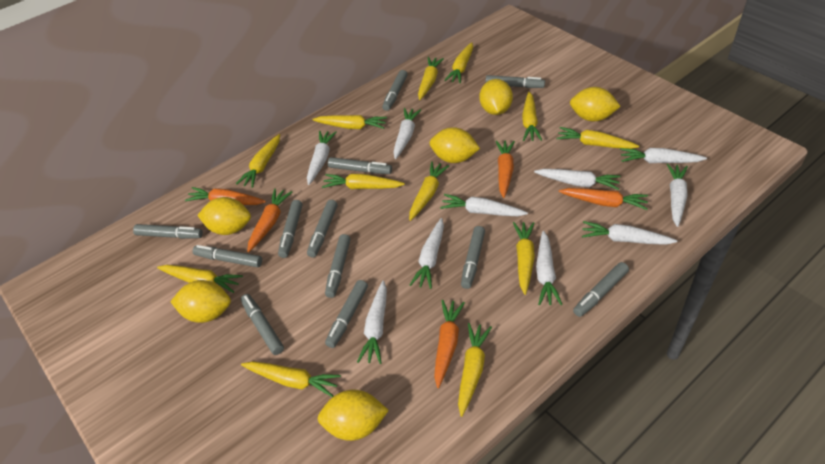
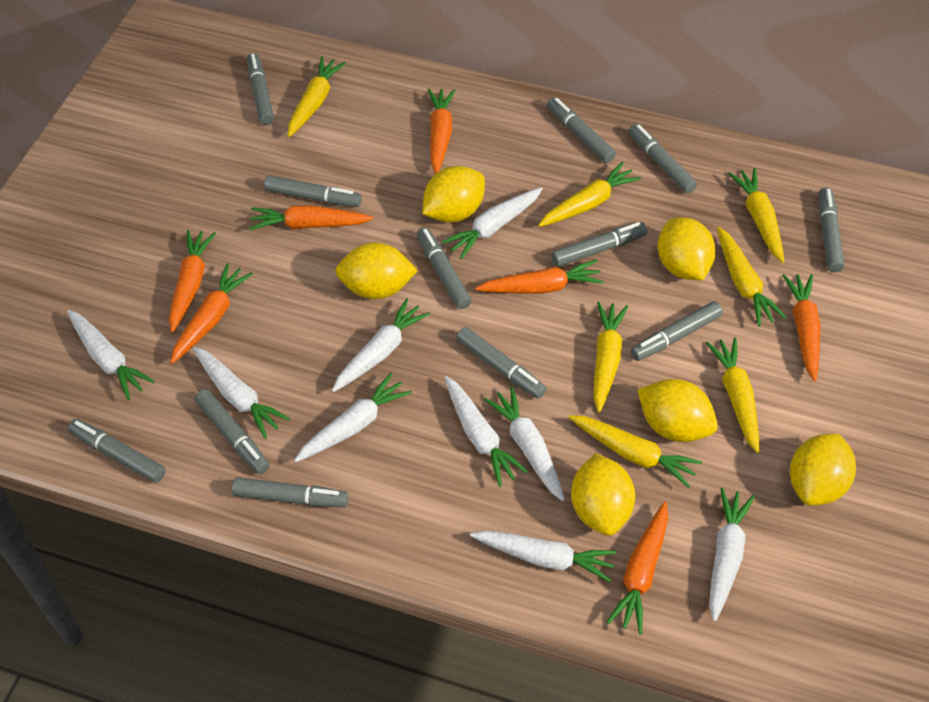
orange carrot: [185,187,266,205] [247,189,292,252] [434,300,465,388] [496,140,515,198] [559,188,648,210] = 5 -> [169,230,216,332] [170,263,253,364] [249,205,374,230] [428,89,455,174] [475,260,604,294] [607,501,668,634] [782,274,821,381] = 7
white carrot: [307,131,337,185] [357,280,387,364] [393,108,421,159] [410,218,444,289] [440,194,528,216] [534,169,620,190] [536,231,562,305] [582,221,678,245] [620,148,707,163] [667,164,688,227] = 10 -> [67,310,155,400] [193,347,290,439] [294,373,412,462] [332,298,430,392] [442,187,543,260] [444,376,528,487] [470,531,617,582] [484,386,565,501] [709,488,755,622] = 9
yellow carrot: [157,265,243,293] [236,134,280,188] [241,361,341,397] [312,115,387,129] [322,174,405,189] [409,161,449,221] [418,57,444,100] [444,42,473,83] [458,323,492,417] [513,222,535,295] [522,92,542,141] [557,127,639,149] = 12 -> [288,56,346,137] [538,162,641,227] [569,415,702,488] [594,302,628,413] [706,338,760,453] [717,227,787,326] [728,168,784,263] = 7

